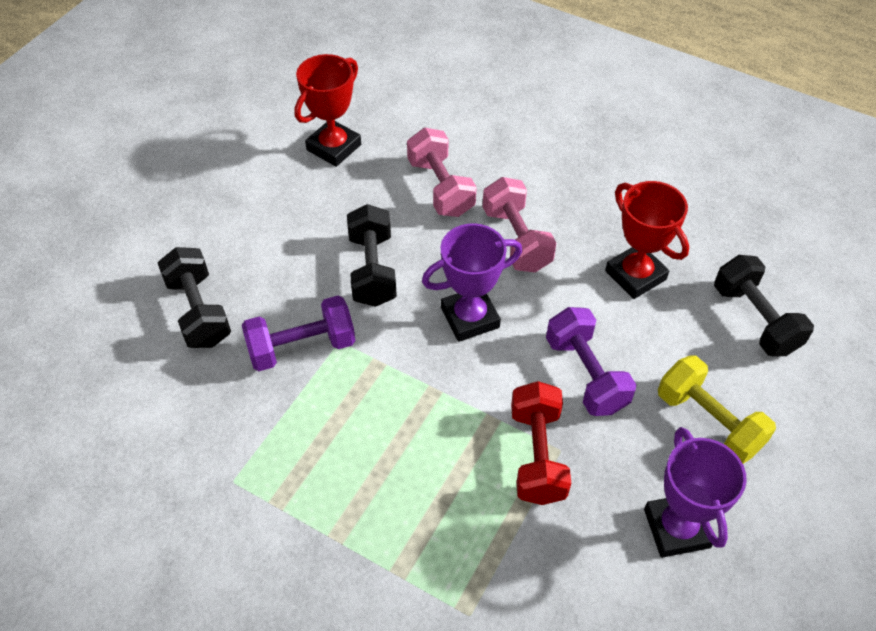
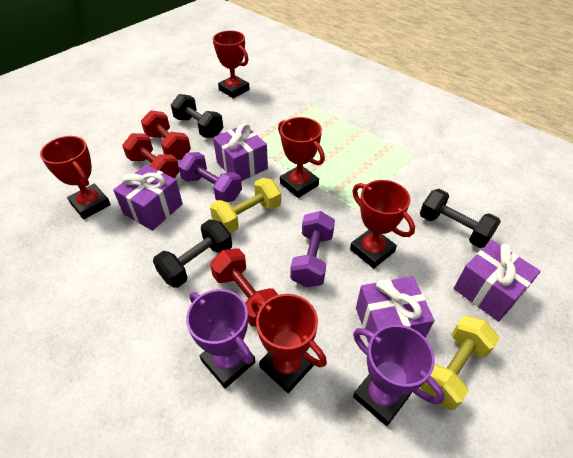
pink dumbbell: [407,128,477,217] [483,177,556,272] = 2 -> none = 0
purple gift: none = 0 -> [113,165,183,231] [213,123,268,181] [356,276,435,343] [453,240,541,322] = 4
red dumbbell: [511,381,571,505] = 1 -> [122,133,179,178] [141,110,191,160] [210,248,278,327] = 3
red trophy: [295,54,361,167] [605,181,689,299] = 2 -> [40,136,111,219] [213,30,250,98] [251,294,327,393] [278,117,325,198] [350,180,415,269] = 5
yellow dumbbell: [658,355,776,464] = 1 -> [210,178,281,233] [420,316,500,410] = 2

